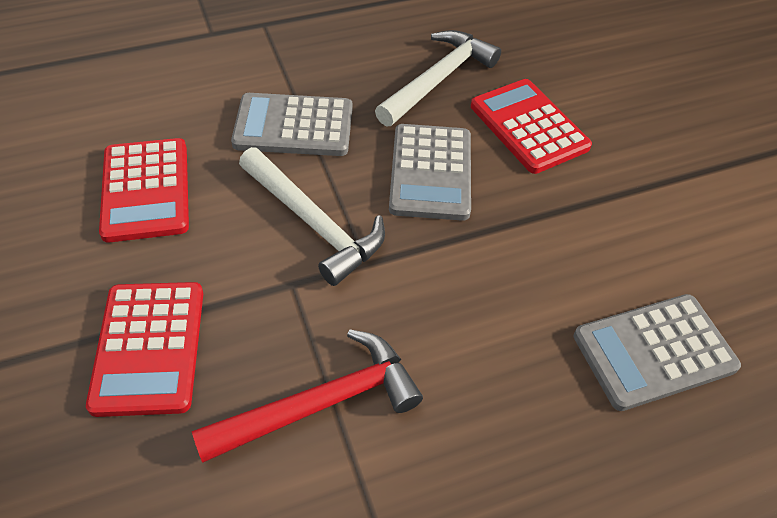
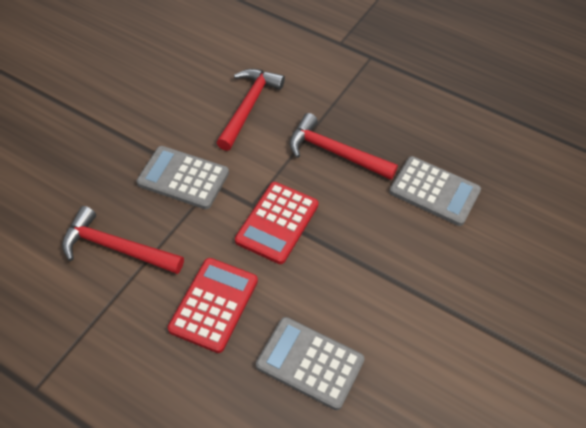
red calculator: [86,282,203,417] [99,138,189,243] [471,79,592,174] = 3 -> [168,258,258,353] [235,182,319,264] = 2
red hammer: [192,329,423,463] = 1 -> [62,206,184,274] [216,69,285,151] [289,113,398,180] = 3
white hammer: [239,147,385,286] [375,30,501,127] = 2 -> none = 0

